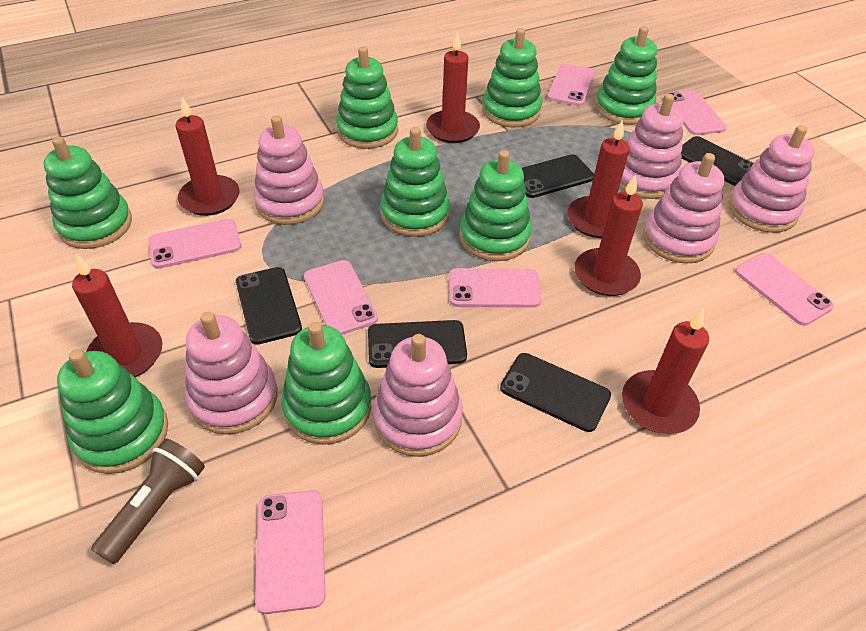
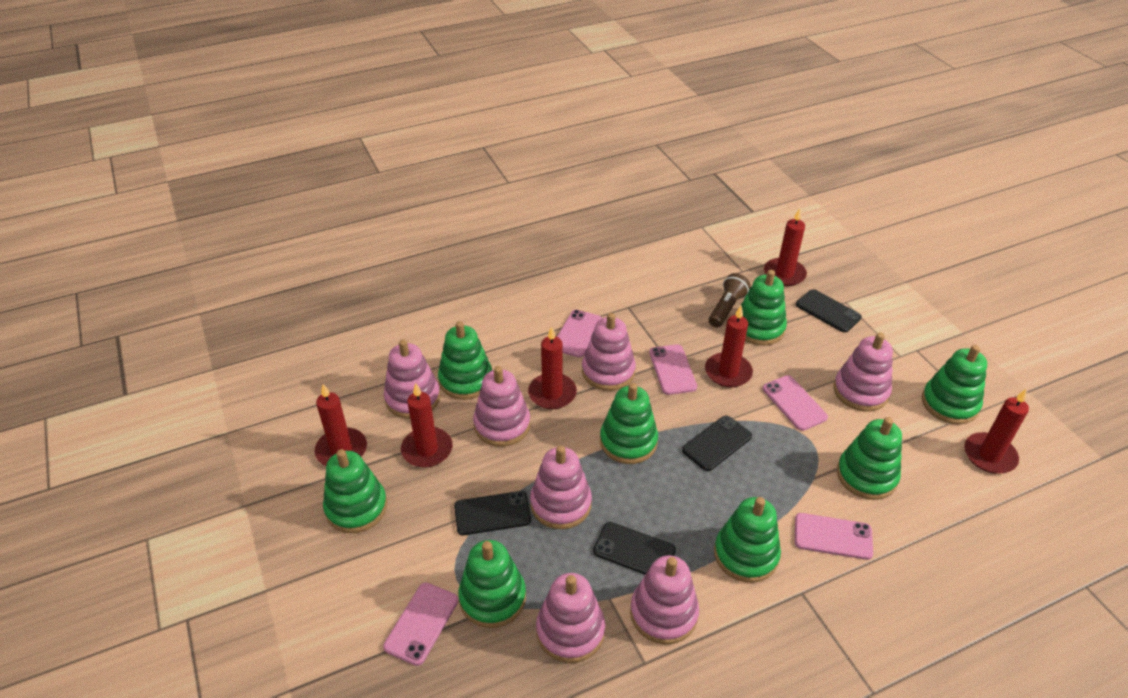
black phone: [236,267,302,345] [368,320,467,368] [500,353,611,432] [522,154,594,198] [681,136,754,186] = 5 -> [454,491,531,535] [593,522,676,575] [682,415,752,471] [796,289,862,332] = 4
pink phone: [148,219,241,269] [255,490,325,614] [304,260,378,335] [449,268,541,308] [547,64,595,106] [664,90,727,135] [735,253,834,326] = 7 -> [383,583,458,666] [557,310,602,357] [649,344,697,395] [763,375,828,431] [795,513,873,560] = 5
pink stacking toy: [185,312,278,435] [254,115,324,225] [373,334,463,457] [619,94,684,199] [643,153,724,264] [729,125,815,233] = 6 -> [384,339,440,419] [473,366,531,447] [530,445,592,529] [536,573,605,663] [582,313,636,391] [630,555,699,645] [833,332,893,411] = 7

